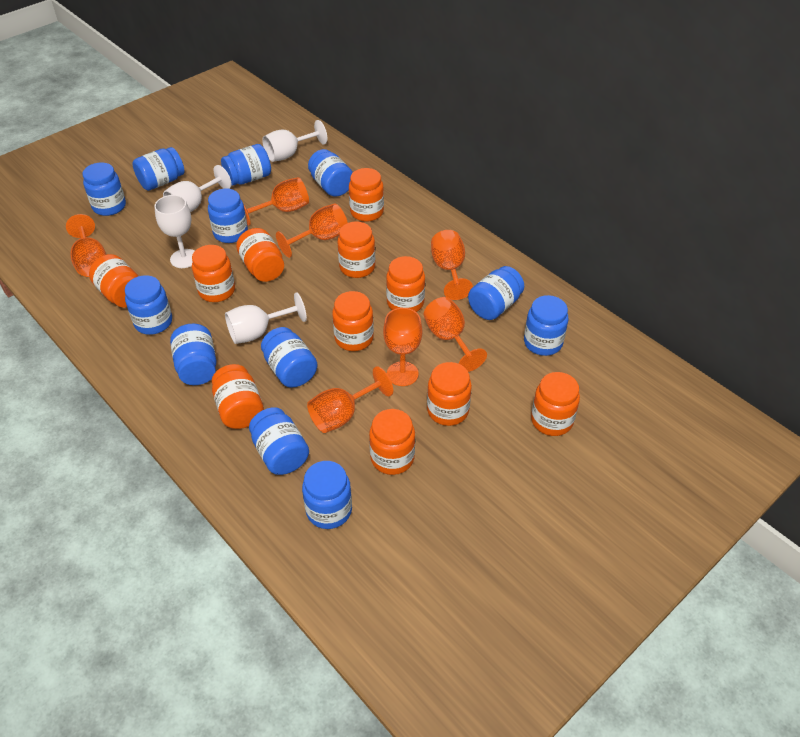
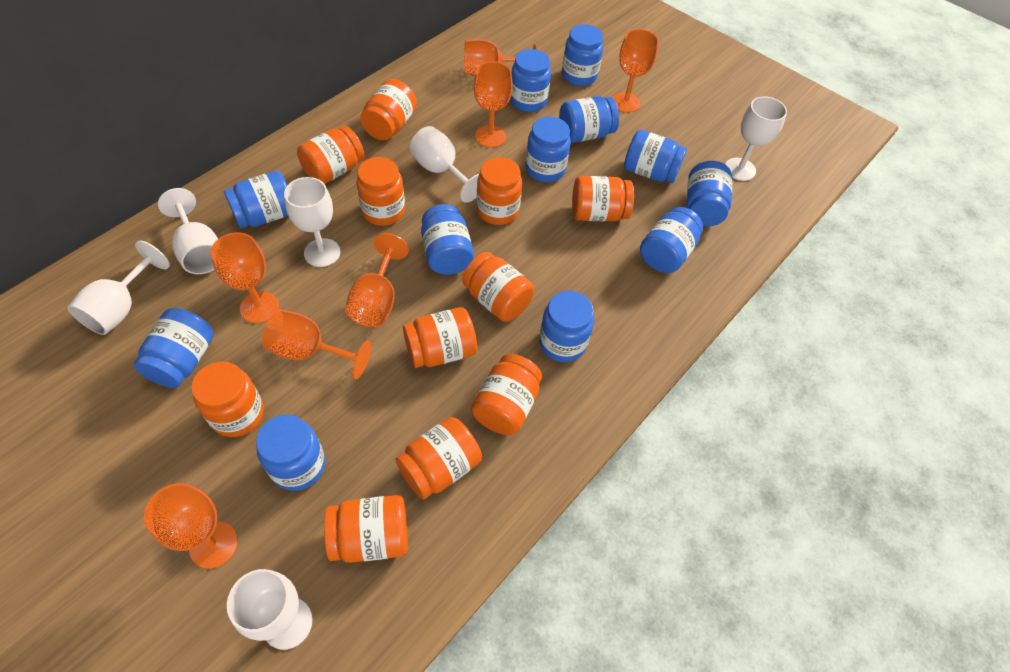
white goblet: [154,195,194,268] [163,165,231,212] [225,292,307,344] [262,120,327,162] = 4 -> [67,240,170,335] [158,188,218,274] [227,569,313,650] [284,177,340,267] [410,126,479,203] [725,96,787,181] = 6

